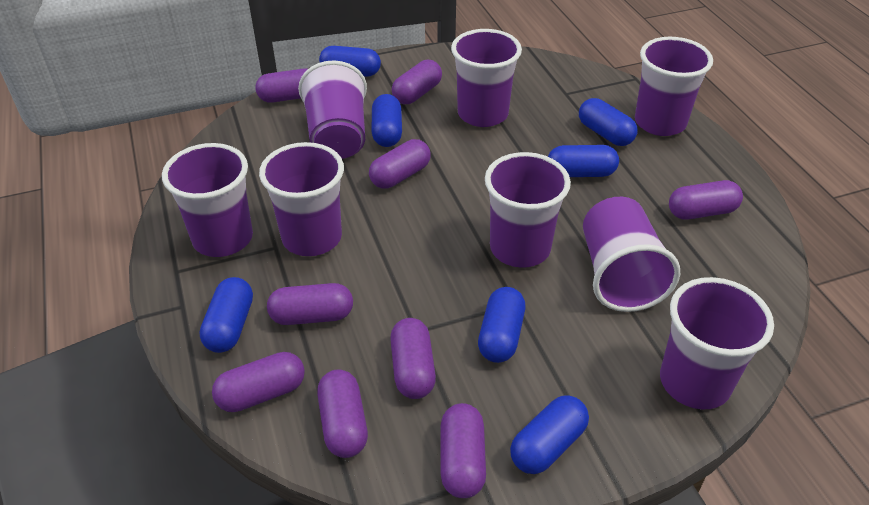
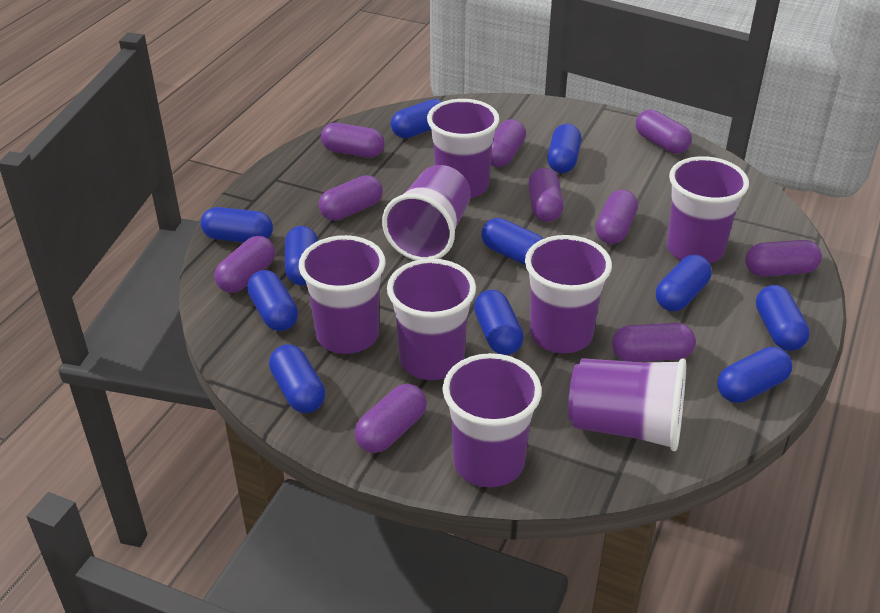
blue capsule: [199,277,253,353] [319,46,381,77] [372,94,402,147] [478,287,525,363] [510,395,589,474] [548,145,619,177] [579,98,638,146] = 7 -> [201,207,273,242] [247,270,298,331] [269,344,325,413] [285,226,318,286] [391,99,442,138] [474,290,524,355] [481,218,544,266] [547,124,581,173] [656,255,712,311] [717,347,792,403] [756,285,810,351] = 11
purple capsule: [212,352,305,412] [255,68,308,103] [267,283,353,325] [317,369,368,458] [369,139,431,189] [390,318,436,399] [392,60,442,104] [441,403,486,498] [669,180,743,220] = 9 -> [214,236,275,293] [318,175,383,221] [321,123,385,158] [354,384,427,453] [491,119,526,167] [528,168,564,222] [595,190,638,244] [612,323,696,362] [636,109,692,154] [745,240,822,277] = 10

